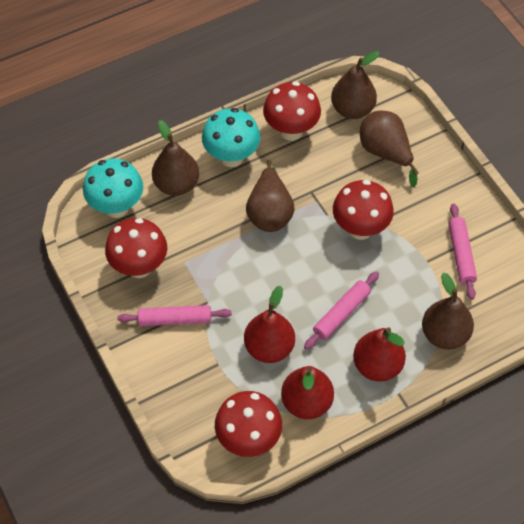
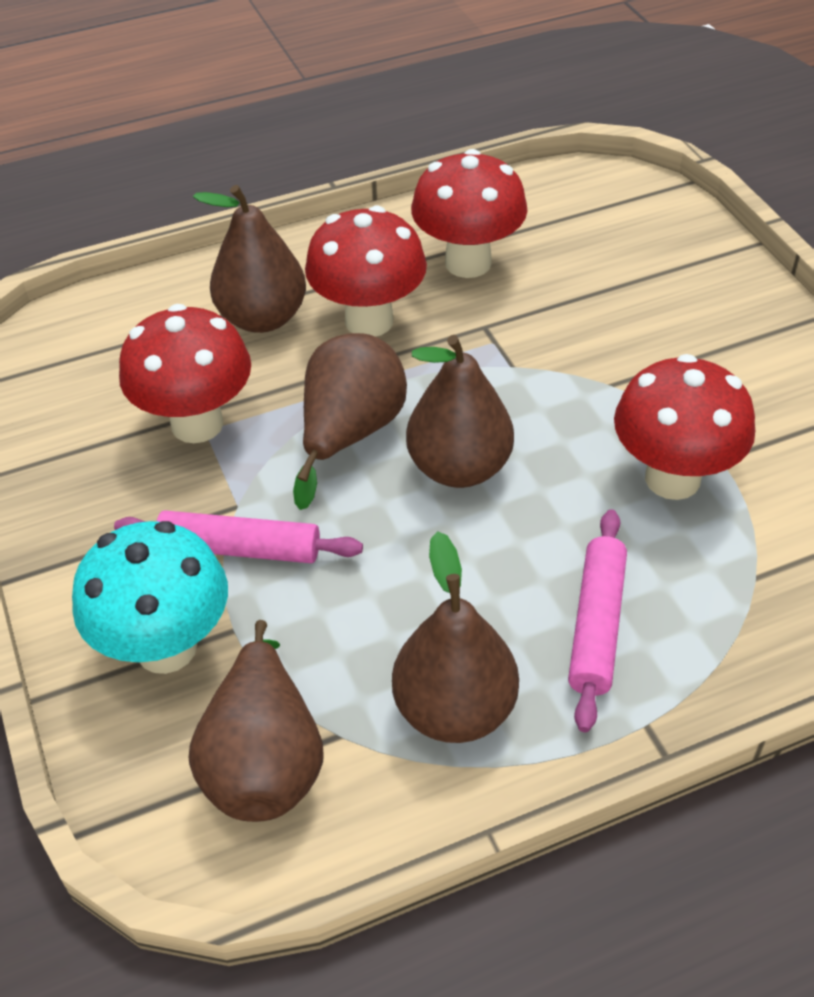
pink rolling pin: [117,305,232,326] [304,271,379,350] [448,203,477,300] = 3 -> [114,510,363,563] [568,509,627,732] = 2
red pear: [244,286,295,363] [281,366,334,419] [353,327,406,382] = 3 -> none = 0
turquoise mushroom: [83,158,143,218] [202,108,261,167] = 2 -> [72,521,228,674] = 1

